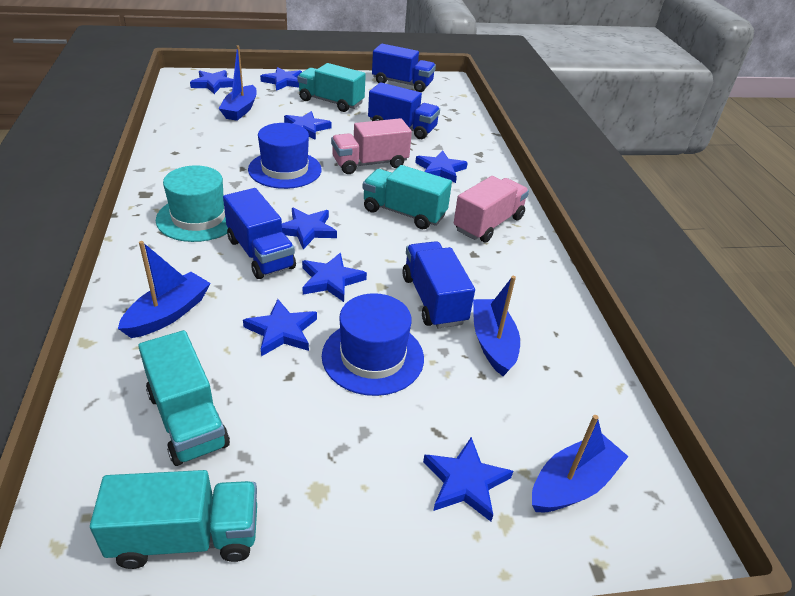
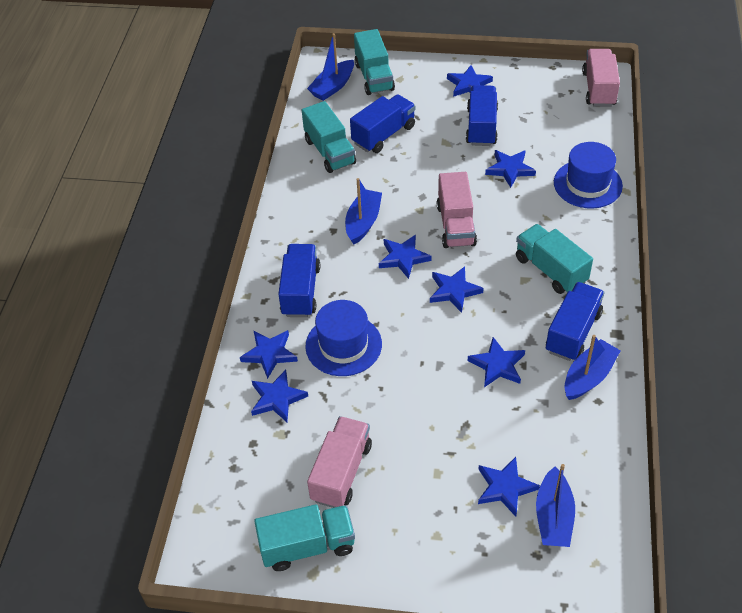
pink truck: [331,118,412,174] [454,176,529,243] = 2 -> [307,416,372,508] [437,172,477,248] [582,49,620,107] = 3
turquoise hat: [156,165,228,242] = 1 -> none = 0

